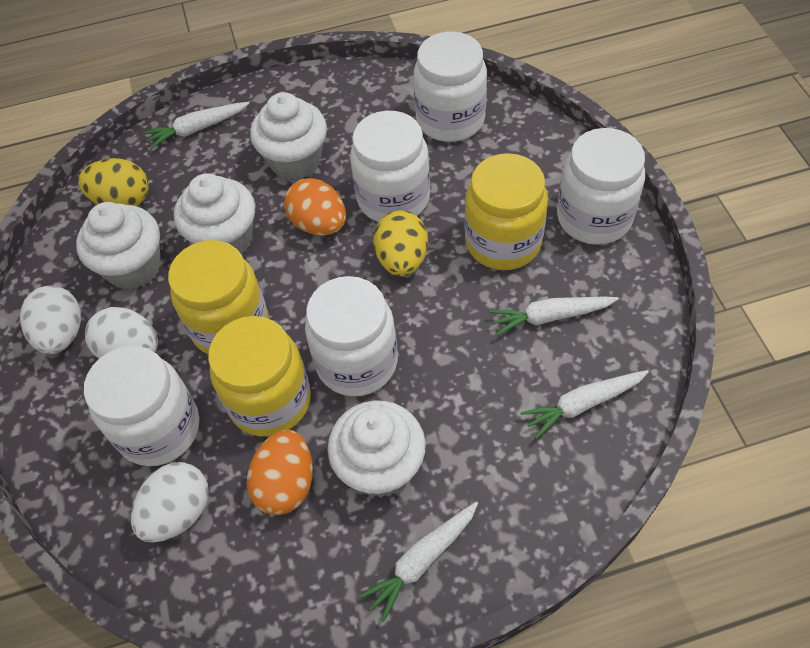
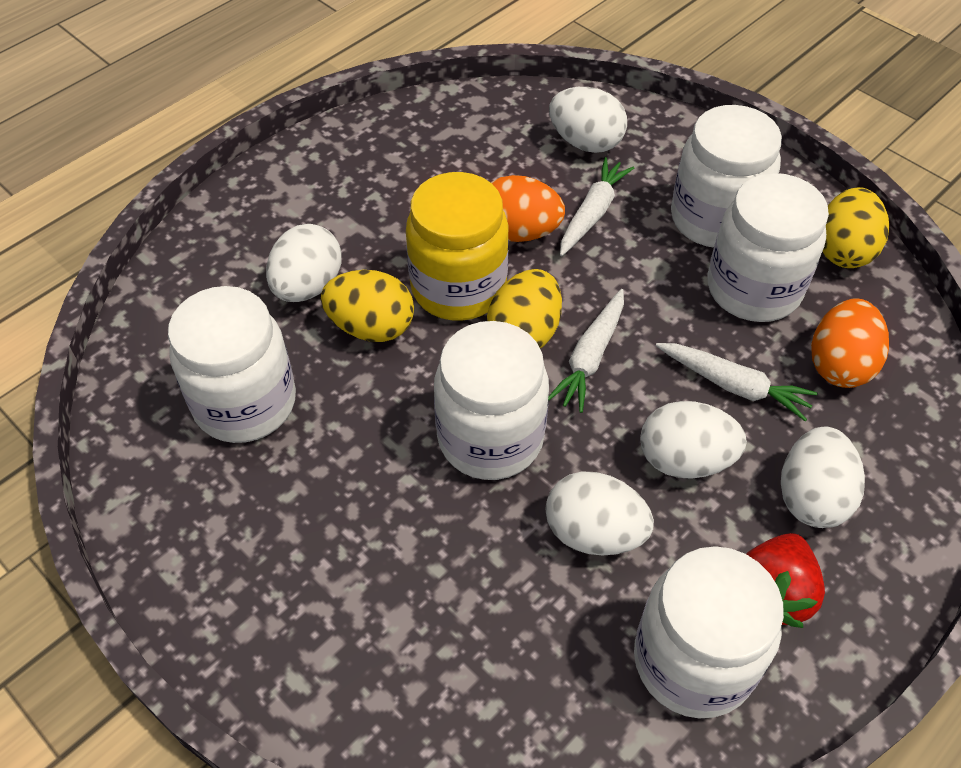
red strawberry: none = 0 -> [746,533,825,628] = 1
white carrot: [143,102,249,149] [359,502,478,622] [489,297,619,336] [521,370,649,439] = 4 -> [548,289,624,413] [560,157,634,256] [656,343,818,421] = 3
white cupcake: [76,202,161,290] [174,173,255,255] [250,92,327,180] [328,400,426,498] = 4 -> none = 0
white egg: [20,286,81,354] [85,307,158,358] [131,462,209,543] = 3 -> [266,224,342,302] [546,472,654,555] [549,87,627,153] [640,401,747,479] [781,427,865,528] = 5
yellow egg: [78,158,149,206] [374,211,428,276] = 2 -> [321,270,414,342] [487,269,562,348] [822,187,889,268] = 3
yellow jar: [168,240,269,354] [208,316,311,437] [465,153,548,270] = 3 -> [406,172,509,321] = 1

